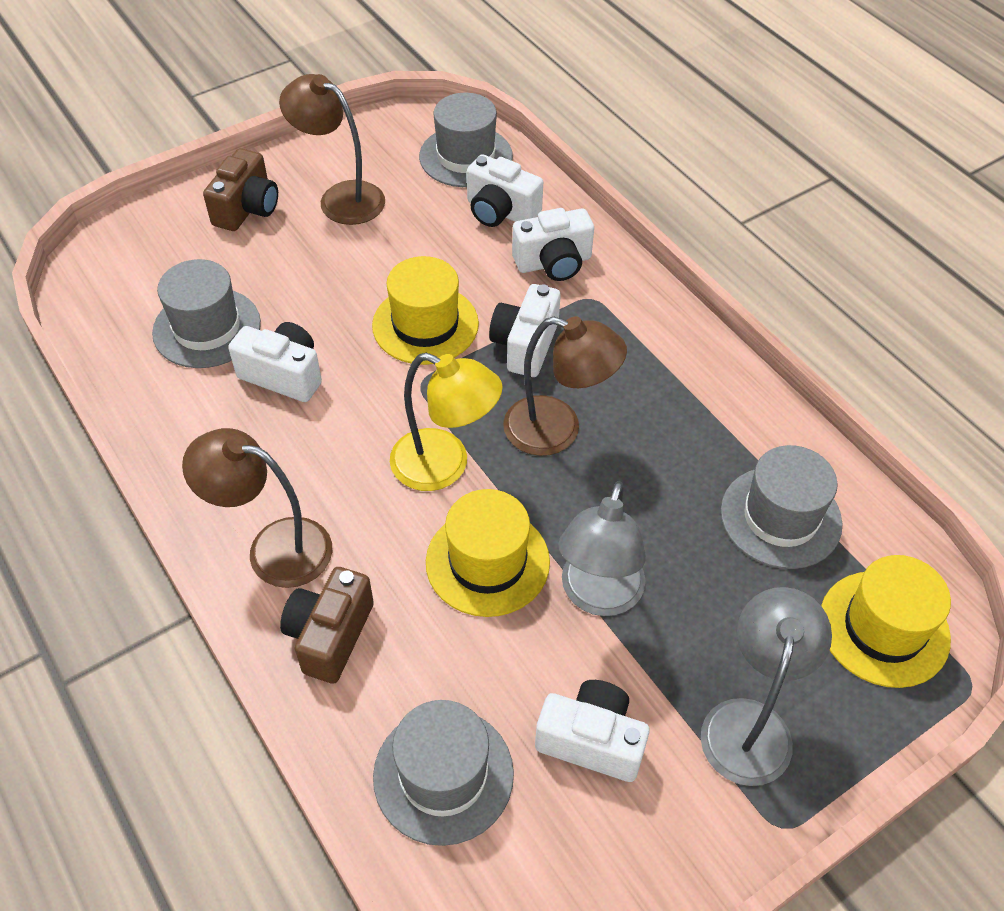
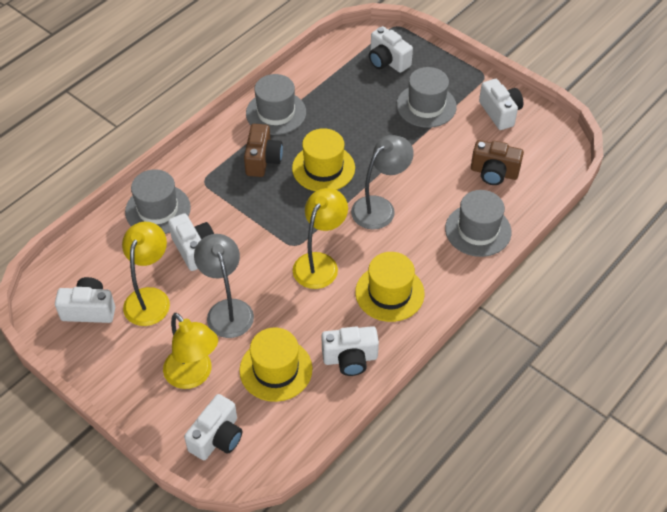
brown lamp: [182,428,332,588] [279,74,385,225] [503,317,627,456] = 3 -> none = 0
white camera: [228,322,322,402] [467,154,543,227] [489,284,561,377] [512,208,594,281] [535,680,650,782] = 5 -> [55,277,115,323] [168,213,214,271] [184,394,242,460] [322,326,379,376] [369,26,413,73] [479,79,523,130] = 6
yellow lamp: [390,353,503,491] = 1 -> [122,222,170,326] [163,313,218,389] [293,188,348,289] = 3

